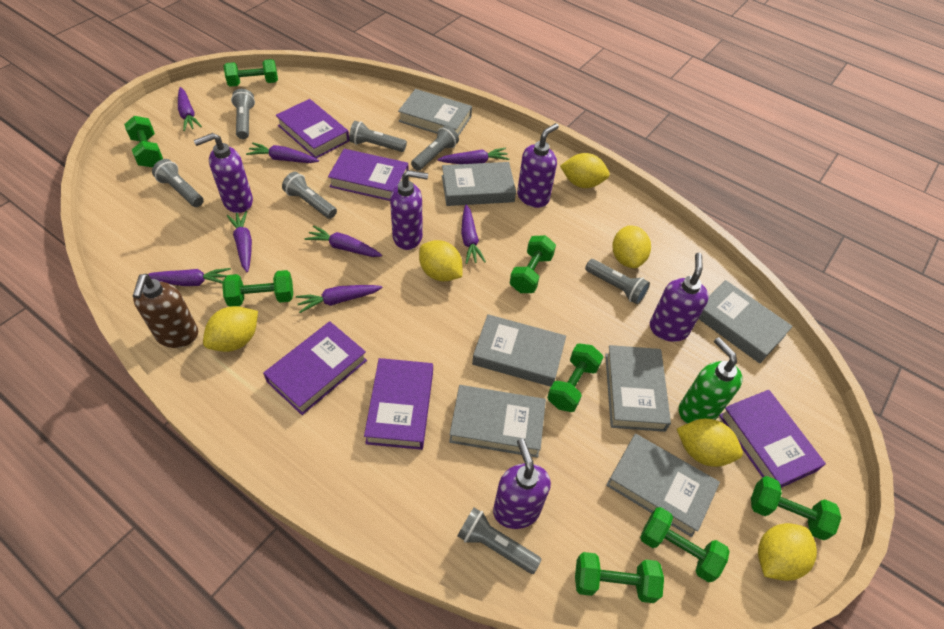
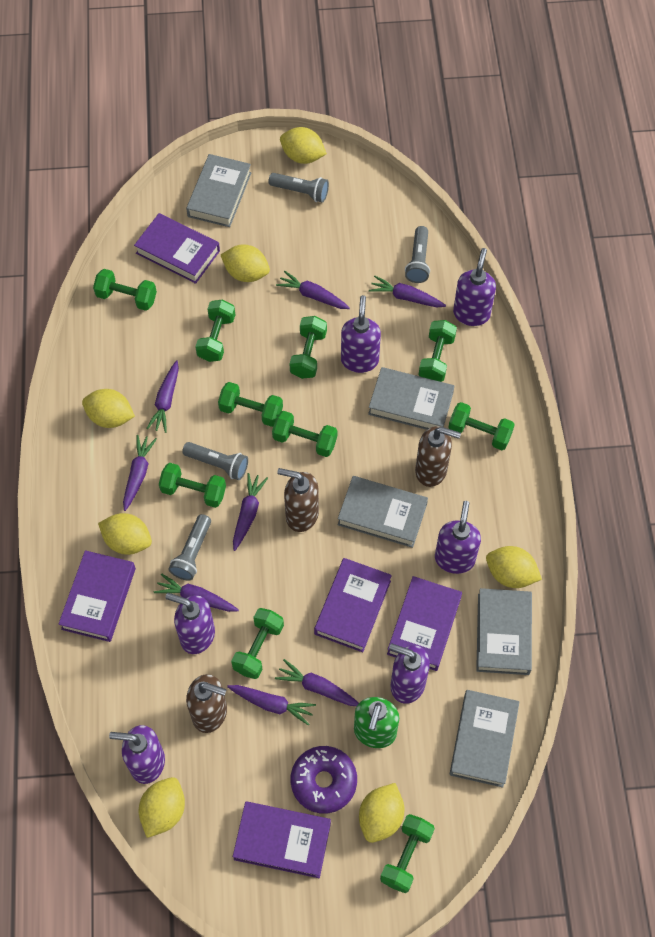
brown soap dispenser: [133,274,198,348] = 1 -> [186,674,227,733] [277,468,319,532] [415,426,461,487] = 3
green dumbbell: [124,116,163,167] [222,270,293,307] [224,59,278,87] [510,235,556,293] [547,344,603,412] [575,552,664,603] [640,507,730,582] [751,476,841,540] = 8 -> [93,269,157,311] [159,463,226,508] [195,300,235,362] [218,382,283,427] [231,608,284,679] [272,411,337,457] [290,316,327,379] [380,814,435,893] [419,320,457,382] [448,402,515,450] = 10
grey book: [398,89,472,136] [442,162,516,206] [449,385,546,458] [472,314,566,387] [605,345,671,432] [606,434,720,537] [698,280,793,363] = 7 -> [186,154,251,227] [338,476,428,548] [368,367,454,430] [450,690,519,788] [476,588,532,675] = 5
grey flashlight: [152,159,204,207] [231,89,255,139] [282,172,337,219] [349,121,407,152] [411,125,459,171] [458,508,542,574] [585,259,650,304] = 7 -> [168,514,211,581] [182,442,248,480] [269,173,329,203] [405,226,430,283] = 4
purple donut: none = 0 -> [291,746,357,814] = 1
purple soap dispenser: [194,133,253,213] [390,170,428,250] [493,438,551,529] [517,123,559,208] [650,253,709,342] = 5 -> [109,725,165,784] [165,593,215,654] [341,295,381,373] [389,643,430,704] [435,501,481,574] [453,248,496,326] = 6
yellow lemon: [203,306,258,352] [419,240,462,281] [560,153,609,188] [612,226,651,268] [677,419,743,467] [758,523,817,581] = 6 -> [82,389,135,428] [98,513,152,555] [139,777,185,838] [221,245,270,282] [280,127,327,164] [359,783,404,843] [486,546,542,588] = 7

